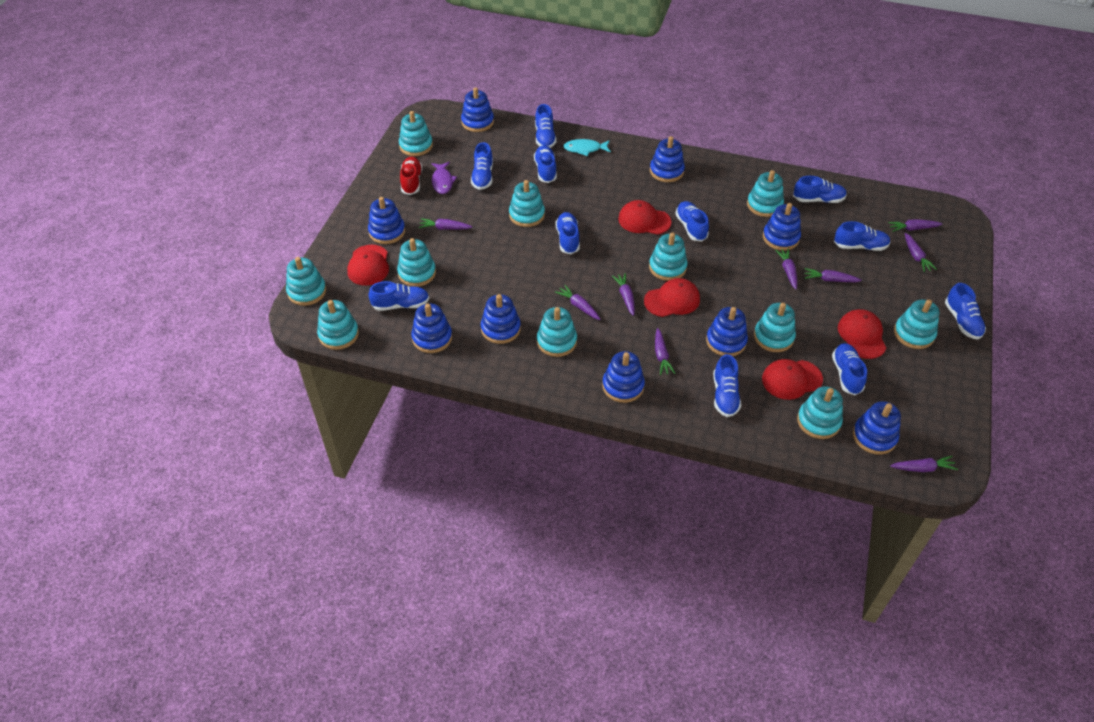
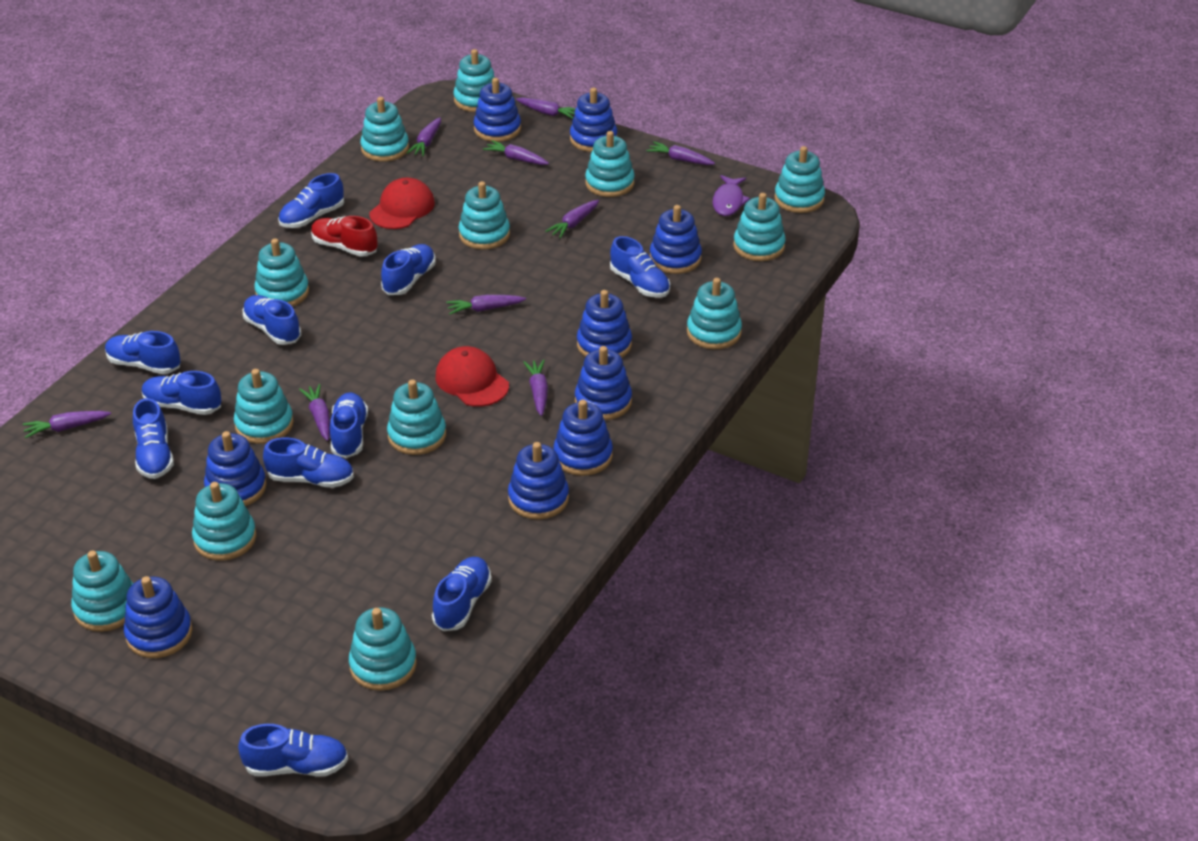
red cap: [347,245,389,286] [618,200,671,235] [644,278,700,317] [762,359,823,400] [838,309,886,359] = 5 -> [369,177,435,229] [435,346,509,407] = 2
turquoise fish: [563,139,611,156] = 1 -> none = 0
turquoise stacking toy: [286,257,326,306] [317,300,359,350] [397,238,436,287] [399,111,433,156] [509,180,545,227] [537,307,577,357] [649,232,687,281] [747,170,784,217] [754,303,796,352] [797,386,843,439] [894,299,940,349] = 11 -> [71,550,133,632] [192,482,257,561] [234,369,294,444] [254,238,309,307] [349,607,417,691] [360,97,409,162] [387,379,446,455] [453,49,495,112] [459,181,510,250] [585,131,635,197] [687,278,742,349] [733,193,786,261] [774,146,825,213] = 13

